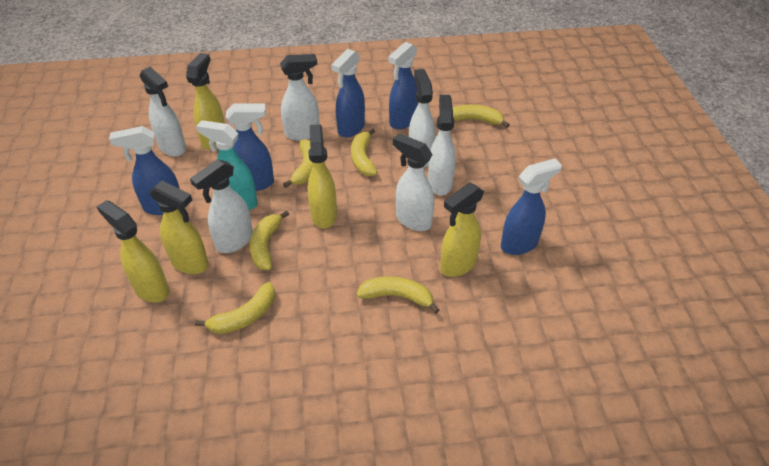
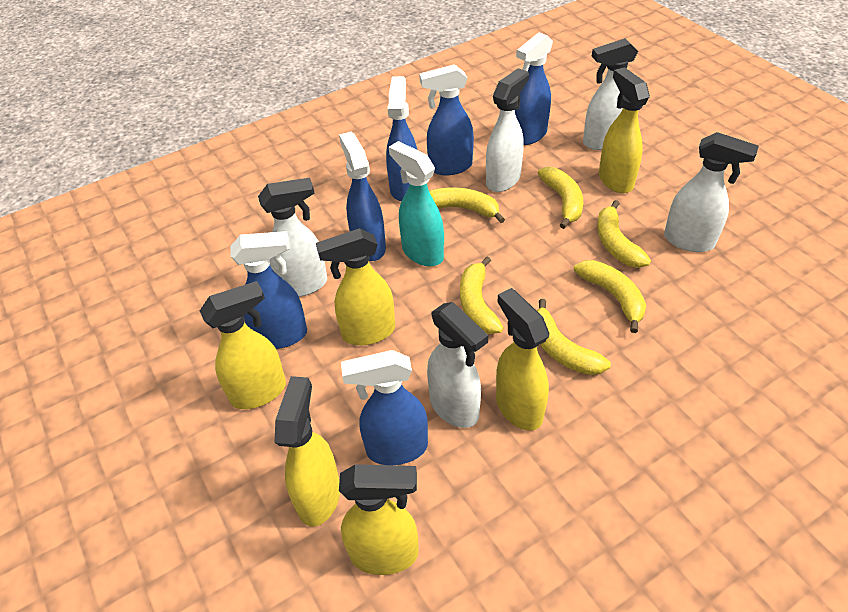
blue spray bottle: [109,126,180,215] [226,104,274,191] [331,49,365,137] [388,42,418,130] [501,159,562,255] = 5 -> [230,231,307,349] [339,132,386,261] [341,350,428,465] [386,76,417,201] [419,64,474,175] [515,32,553,145] = 6
white spray bottle: [140,67,186,156] [190,159,253,253] [280,54,319,140] [393,133,434,231] [409,69,435,167] [428,95,456,196] = 6 -> [258,178,327,297] [427,302,488,428] [486,68,529,192] [583,38,638,150] [664,132,759,252] = 5
yellow spray bottle: [96,200,169,302] [149,180,209,274] [186,53,225,150] [308,124,337,228] [440,183,484,277] = 5 -> [200,281,286,409] [274,376,340,527] [316,228,395,345] [339,464,419,575] [496,288,549,431] [599,67,650,193] = 6

